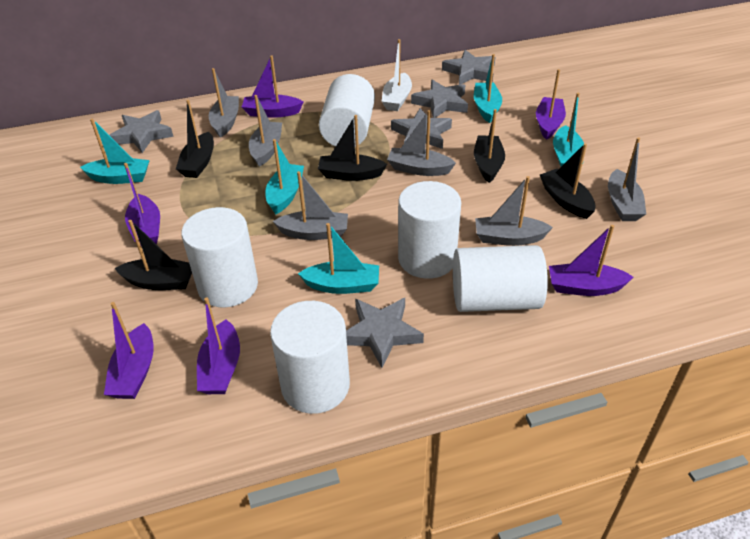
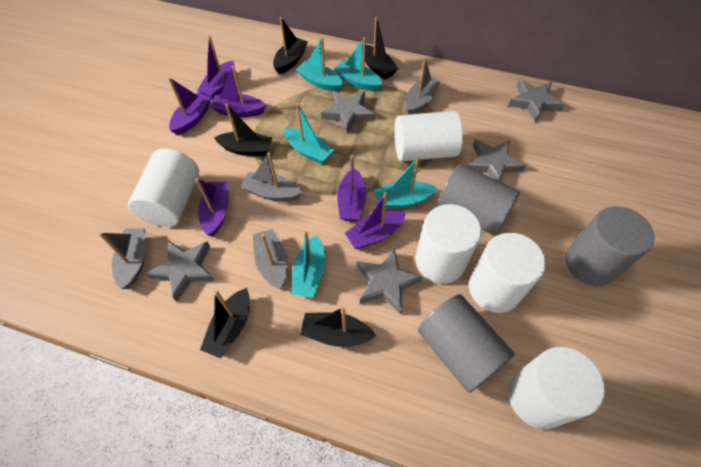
grey boat: [209,68,239,138] [249,95,282,167] [273,171,348,240] [387,110,456,176] [475,176,553,246] [608,137,646,221] = 6 -> [99,228,145,289] [240,152,302,201] [253,229,288,289] [405,58,441,115] = 4
grey cylinder: none = 0 -> [418,294,515,393] [438,164,520,236] [565,206,654,286] = 3
white boat: [381,39,412,111] = 1 -> none = 0

